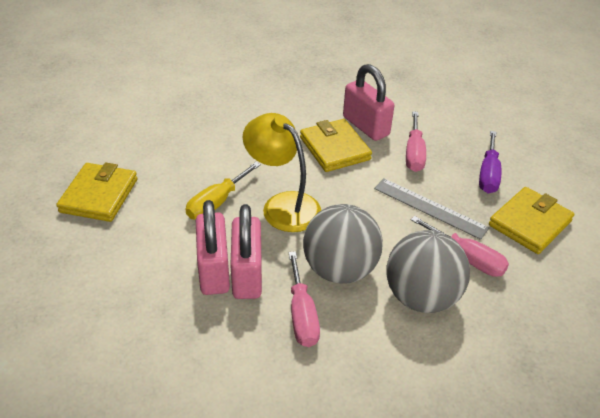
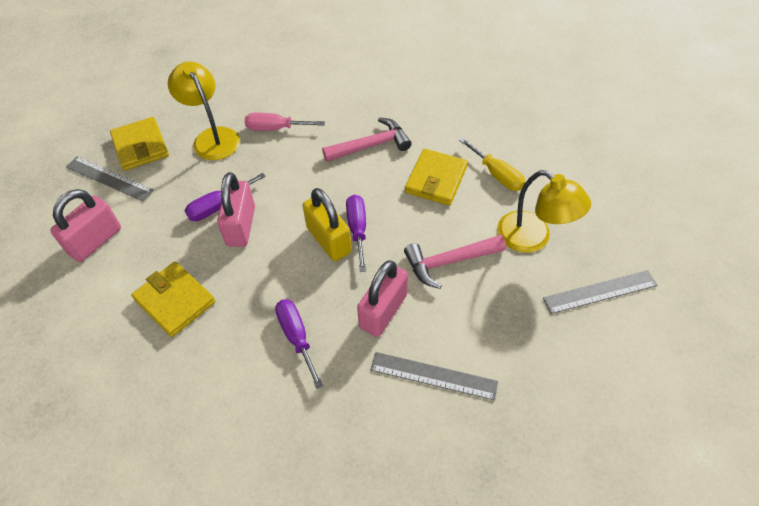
grey ball: [303,204,383,284] [386,230,470,313] = 2 -> none = 0
grey ruler: [374,178,490,240] = 1 -> [66,156,154,202] [370,352,498,401] [543,270,657,314] = 3
pink hammer: none = 0 -> [322,118,412,162] [404,235,506,289] = 2
pink screwdriver: [288,251,320,347] [406,111,426,172] [411,216,509,277] = 3 -> [245,113,325,131] = 1
purple screwdriver: [479,131,501,193] = 1 -> [185,173,266,221] [275,299,323,389] [346,195,366,272] = 3
yellow lamp: [243,113,321,232] = 1 -> [168,61,240,160] [497,170,591,253] = 2
yellow padlock: none = 0 -> [303,188,352,261] = 1

